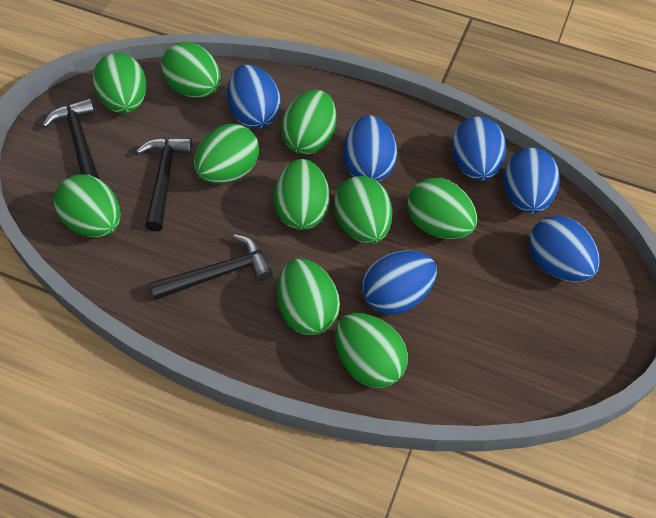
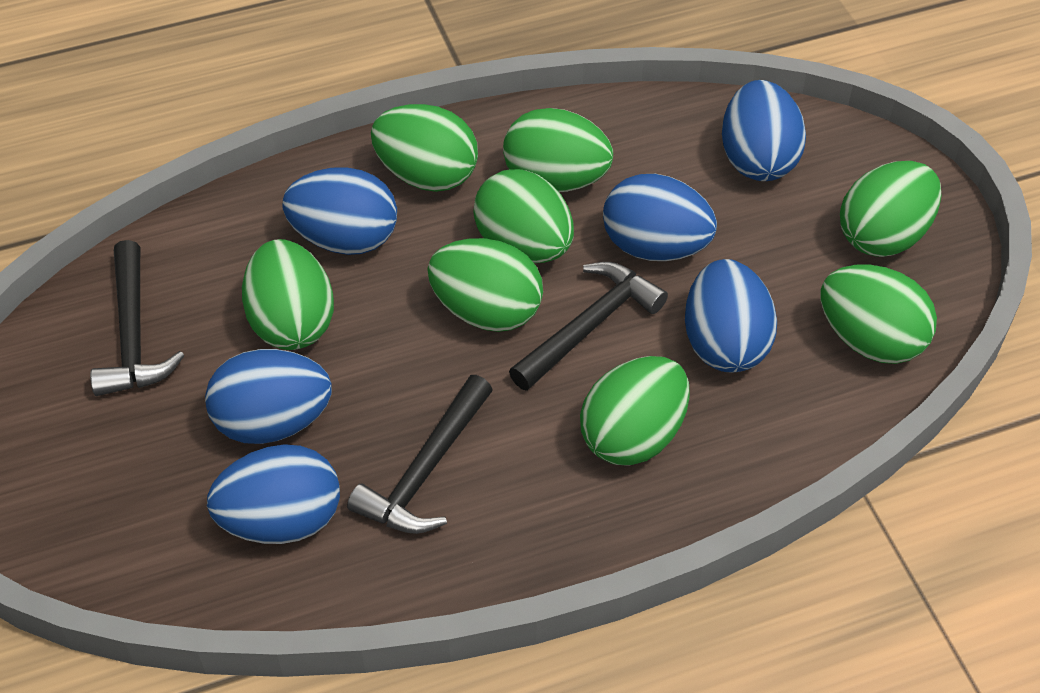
green egg: [54,174,120,237] [93,53,146,114] [161,42,221,98] [194,124,259,183] [274,159,330,230] [277,259,340,335] [281,90,336,155] [334,176,392,244] [335,313,408,388] [407,178,477,239] = 10 -> [242,239,334,350] [371,104,478,192] [427,238,543,332] [473,169,574,263] [503,108,613,192] [580,356,690,466] [821,265,937,364] [840,161,942,257] = 8

